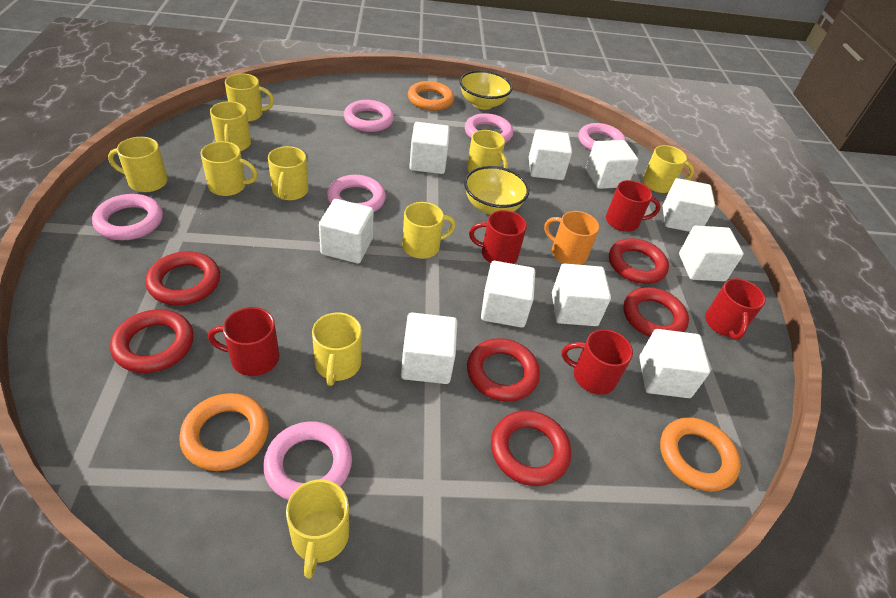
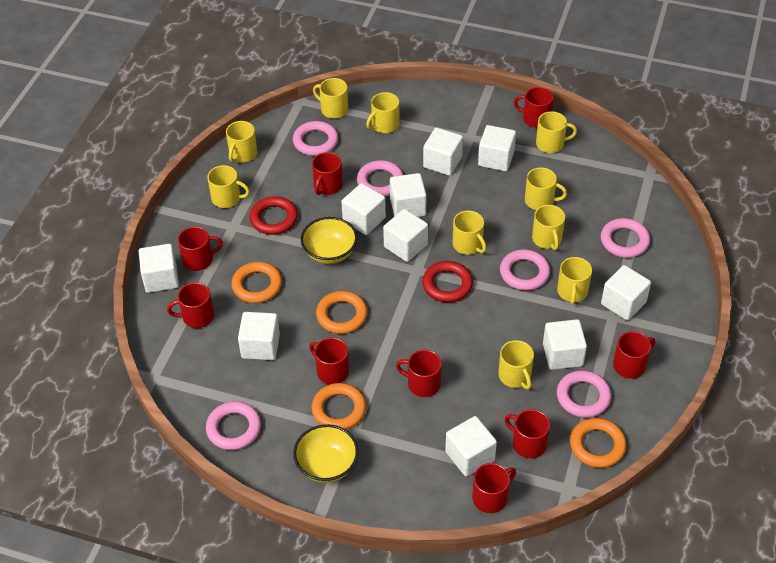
orange mug: [544,211,600,265] = 1 -> none = 0
orange ring: [179,393,269,471] [408,81,454,111] [660,417,741,492] = 3 -> [231,262,282,303] [311,383,366,430] [316,291,368,334] [570,418,627,468] = 4
red mug: [208,307,280,376] [469,210,527,264] [562,329,633,395] [606,180,661,232] [705,278,766,340] = 5 -> [167,282,214,328] [178,227,223,271] [309,337,349,384] [312,152,343,195] [396,350,442,397] [472,463,516,513] [505,409,550,458] [514,87,554,128] [613,331,655,379] = 9
red ring: [110,309,194,373] [145,251,220,305] [467,338,540,402] [491,410,571,486] [609,238,669,284] [623,287,689,337] = 6 -> [250,196,298,235] [422,261,473,302] = 2

